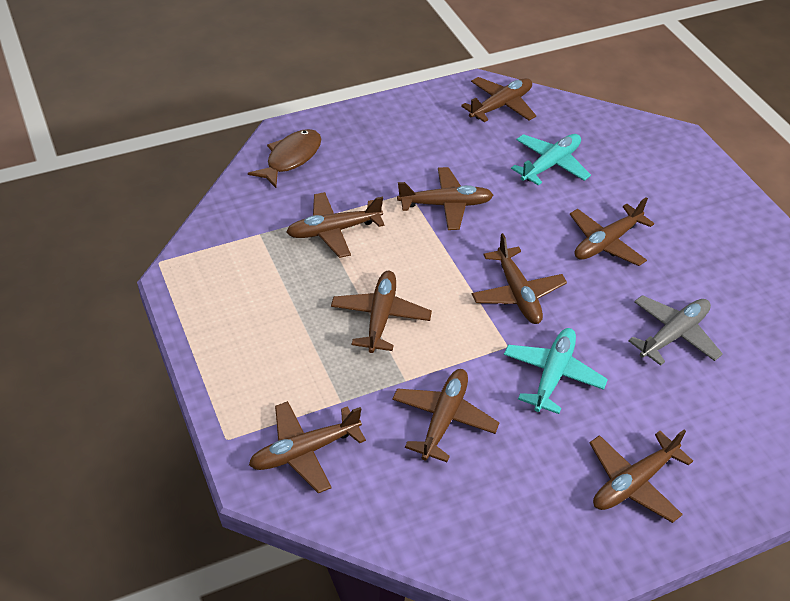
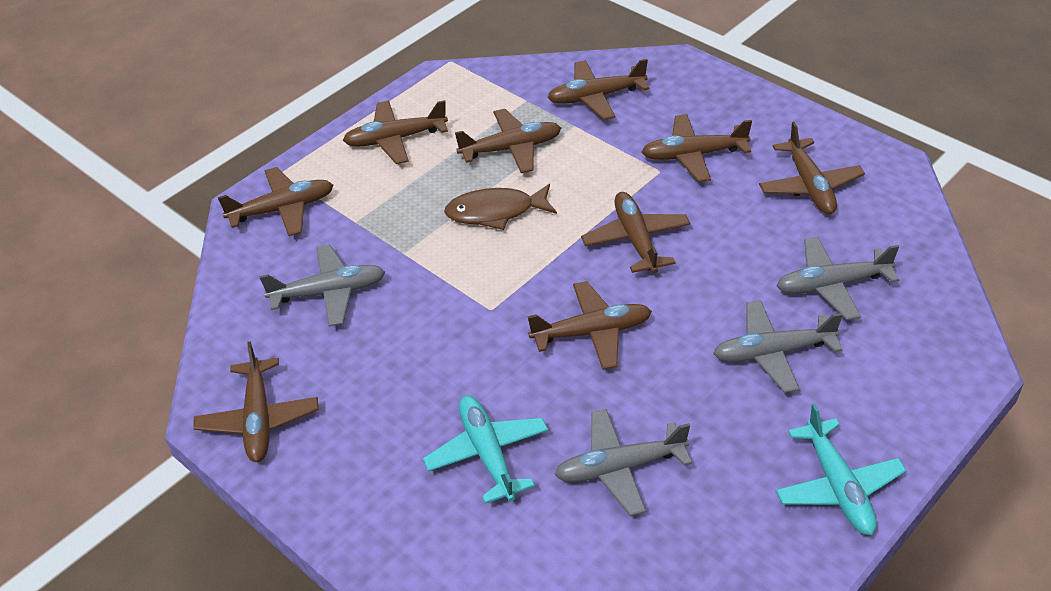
grey plane: [628,295,723,366] = 1 -> [260,244,385,326] [554,409,692,516] [713,300,843,393] [777,237,899,320] = 4

